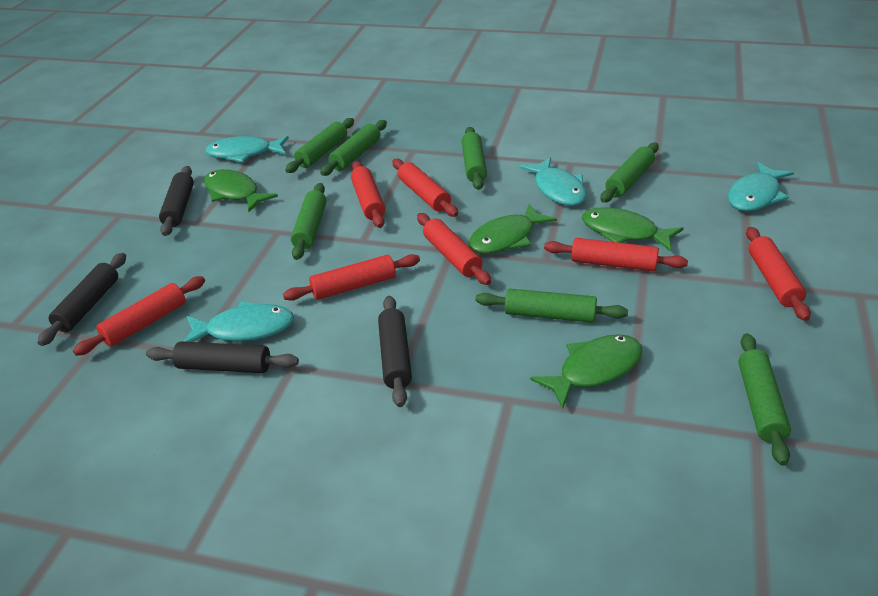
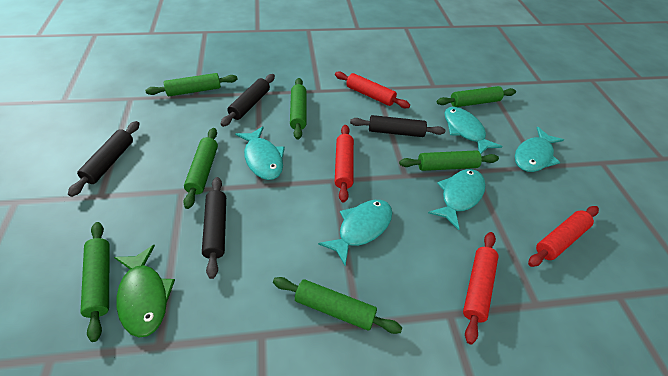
green fish: [204,169,278,212] [469,204,557,254] [530,334,642,409] [582,207,684,252] = 4 -> [114,245,175,337] = 1
red rolling pin: [73,276,205,356] [283,254,420,301] [351,161,385,228] [392,159,458,217] [417,213,491,285] [544,238,688,271] [746,227,811,321] = 7 -> [335,71,410,108] [335,125,354,203] [463,232,499,345] [528,206,599,267] = 4
turquoise fish: [183,301,294,342] [205,136,289,162] [519,157,586,206] [728,162,794,211] = 4 -> [235,126,285,180] [318,200,393,267] [428,169,486,230] [444,107,503,154] [515,127,564,172] = 5

